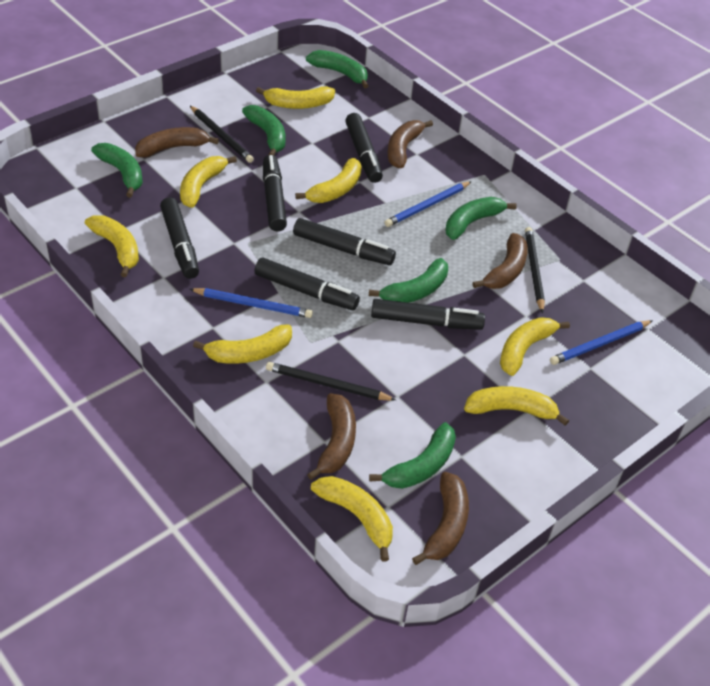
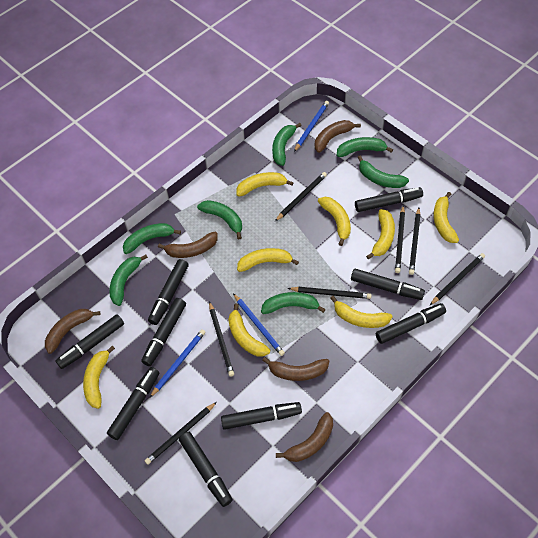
black marker: [160,197,199,279] [254,258,360,310] [263,155,287,231] [293,218,396,265] [345,113,383,183] [371,299,485,330] = 6 -> [56,314,124,369] [107,367,159,440] [141,298,186,366] [148,259,189,325] [179,432,232,507] [221,402,302,430] [351,269,425,300] [355,187,423,212] [376,303,446,344] = 9
black pencil: [190,106,254,163] [266,362,396,401] [525,227,545,313] = 3 -> [145,402,217,465] [209,301,234,377] [275,172,327,221] [288,287,371,299] [395,206,405,273] [409,207,421,275] [430,253,485,305] = 7
green banana: [91,143,143,198] [242,105,286,155] [306,50,368,89] [369,258,448,303] [369,422,456,489] [445,197,517,240] = 6 -> [109,255,148,306] [123,223,181,254] [197,200,242,240] [261,292,326,314] [272,123,302,166] [337,137,393,157] [357,155,409,188] = 7

